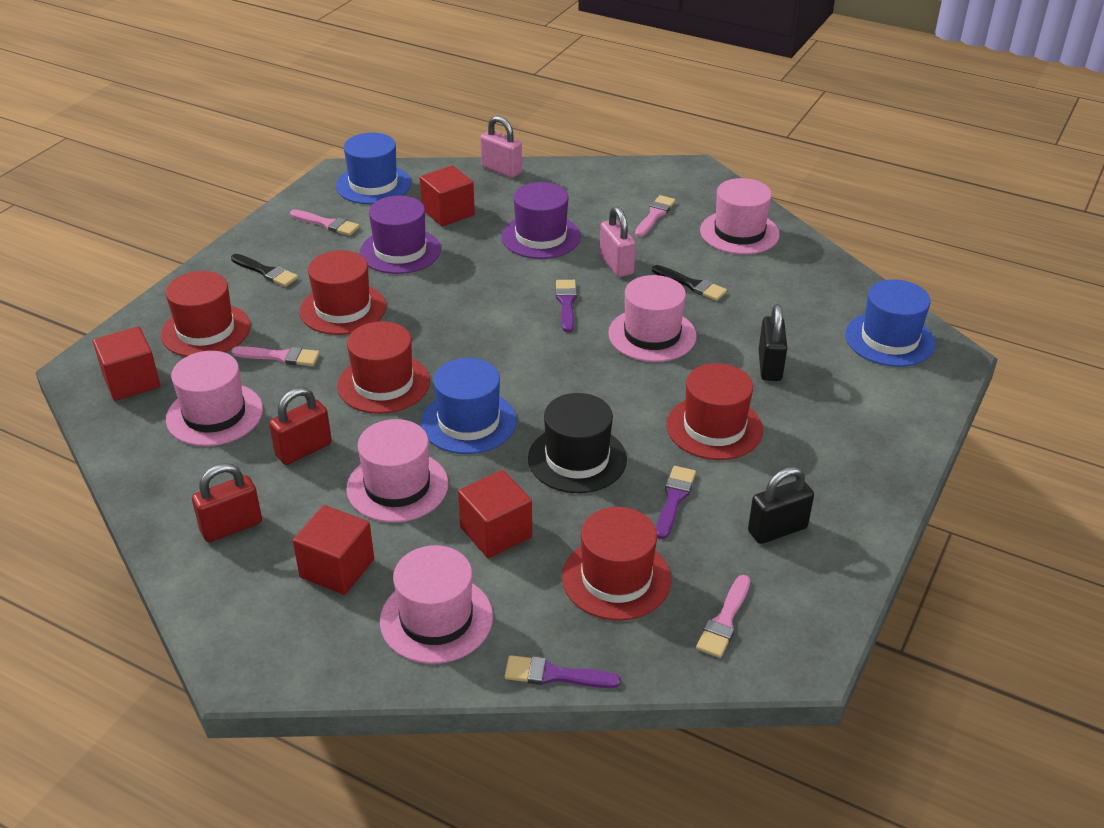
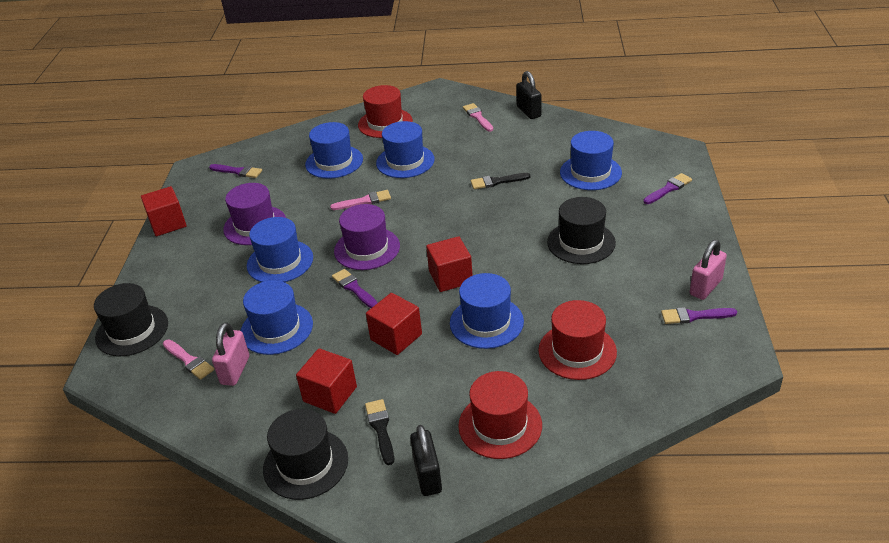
black hat: [528,393,627,493] = 1 -> [94,283,168,356] [263,409,348,500] [547,197,616,264] = 3
blue hat: [336,133,411,204] [421,358,517,454] [845,279,935,367] = 3 -> [241,280,313,355] [247,217,313,282] [305,122,363,179] [376,121,435,178] [450,273,524,349] [560,131,622,190] = 6
pink brush: [231,346,320,366] [290,209,360,236] [635,195,676,237] [696,575,750,658] = 4 -> [163,339,214,380] [330,190,391,210] [463,103,493,132] = 3
pink hat: [166,351,263,446] [346,419,448,523] [380,545,493,664] [608,275,697,362] [700,178,780,255] = 5 -> none = 0
purple brush: [504,655,621,688] [556,280,577,332] [656,466,696,539] = 3 -> [209,164,262,178] [332,269,377,308] [643,173,692,204] [661,307,737,324] = 4
red hat: [161,271,251,357] [300,250,386,335] [337,321,430,414] [562,507,671,621] [666,363,763,460] = 5 -> [358,85,413,138] [458,371,542,459] [538,300,617,380] = 3
red padlock: [192,463,262,542] [269,387,332,465] = 2 -> none = 0

